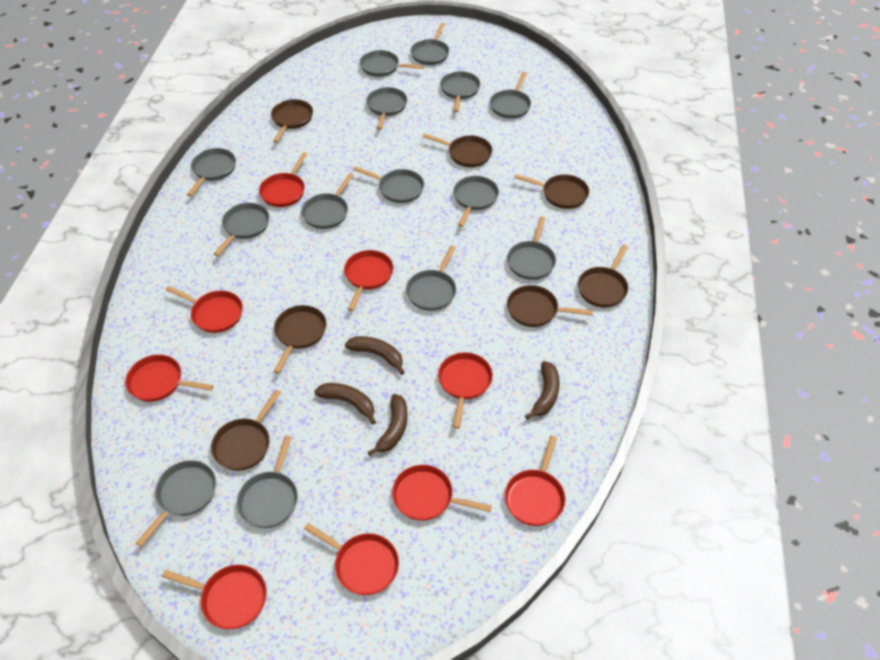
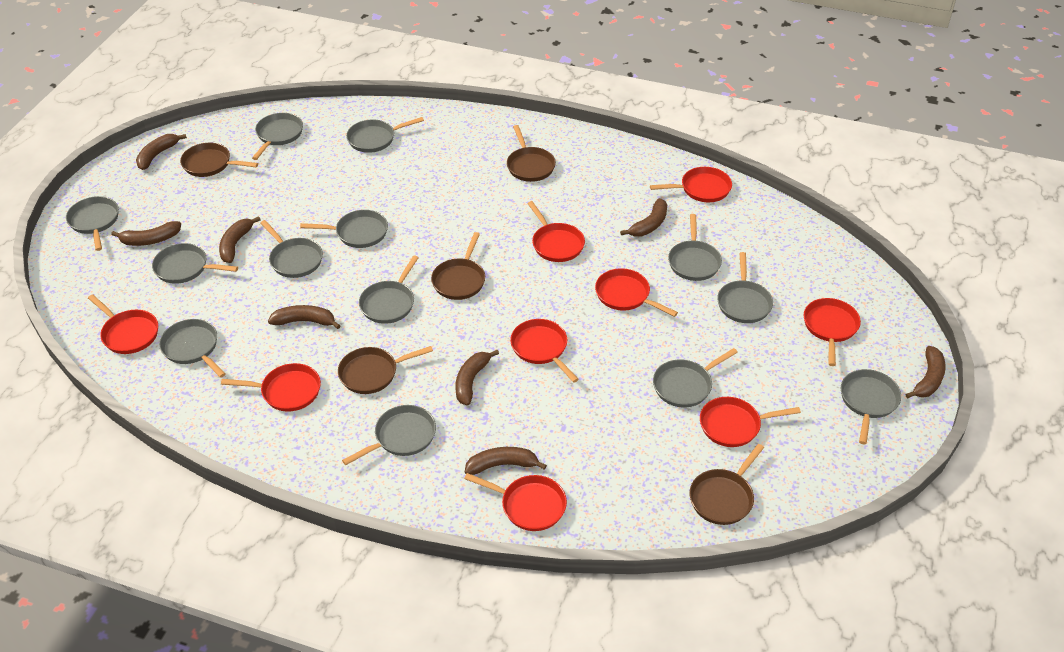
brown banana: [314,383,376,425] [345,336,405,375] [368,394,408,456] [525,361,560,420] = 4 -> [111,221,181,246] [136,134,187,170] [219,216,261,263] [268,305,341,329] [455,350,499,406] [465,447,547,475] [620,198,667,237] [905,346,945,399] = 8
brown pan: [211,390,281,471] [271,99,313,143] [273,305,327,374] [422,133,492,167] [507,285,593,327] [515,174,589,209] [578,245,628,308] = 7 -> [180,143,258,177] [338,346,433,394] [431,232,485,300] [507,125,556,182] [689,444,764,525] = 5
grey pan: [136,460,216,547] [187,148,236,196] [214,203,269,256] [237,435,298,528] [301,173,354,229] [353,166,424,203] [359,50,424,77] [366,87,407,130] [406,246,456,311] [411,23,449,65] [440,71,480,112] [453,176,499,227] [490,72,531,119] [507,216,556,280] = 14 -> [66,196,119,251] [152,243,238,284] [159,319,226,378] [252,113,303,160] [260,220,323,278] [300,210,388,248] [342,405,436,465] [346,117,424,153] [359,256,419,324] [653,348,738,407] [668,214,722,281] [717,252,773,323] [841,369,901,444] = 13

